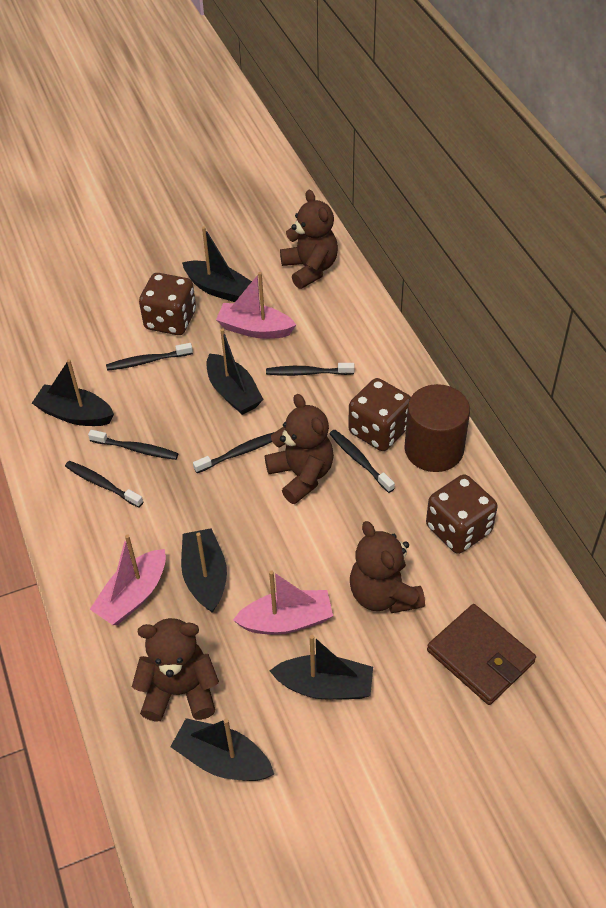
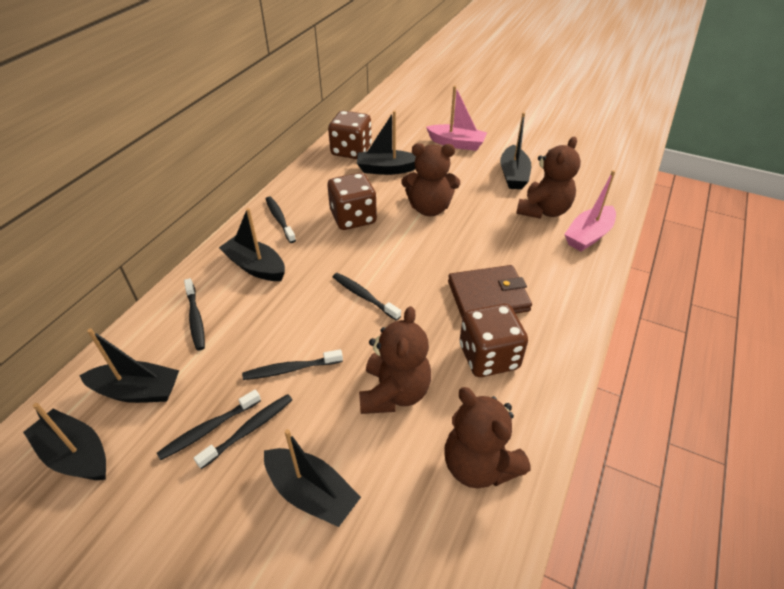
brown cylinder: [404,384,470,472] = 1 -> none = 0
pink boat: [90,534,166,625] [216,272,296,339] [233,570,333,635] = 3 -> [426,85,487,151] [564,170,616,251] = 2

